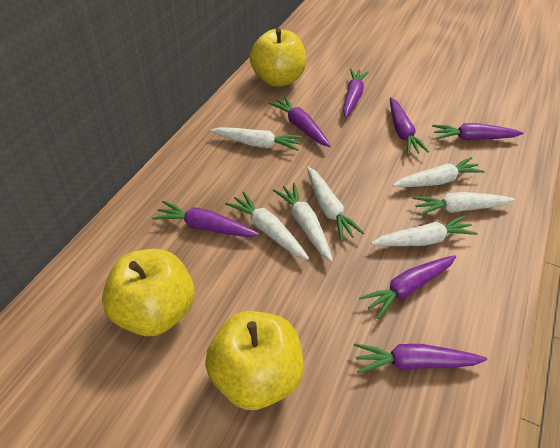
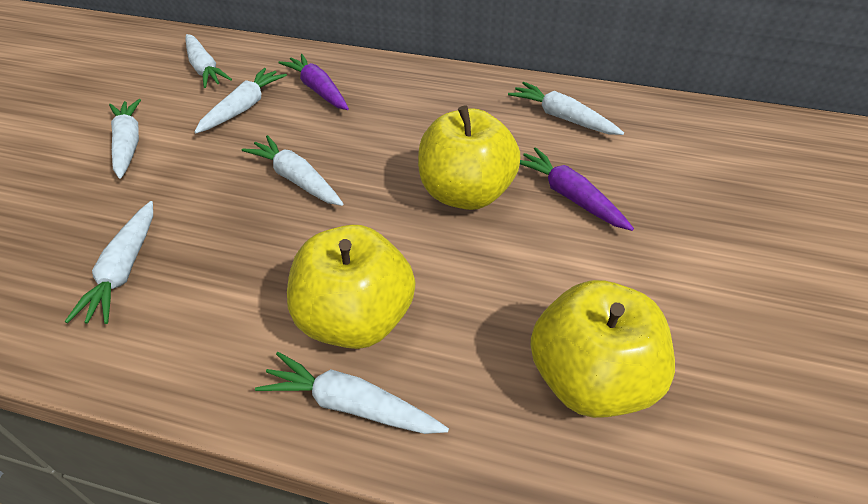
purple carrot: [152,201,259,237] [269,96,331,147] [343,68,369,118] [354,343,487,373] [359,255,456,319] [390,97,429,155] [432,123,523,140] = 7 -> [279,54,349,110] [520,147,634,231] = 2

